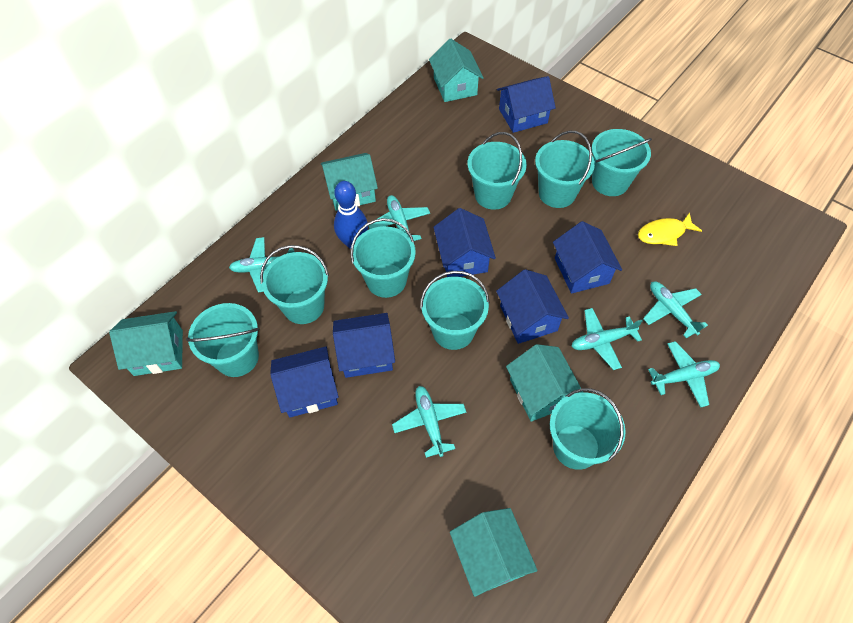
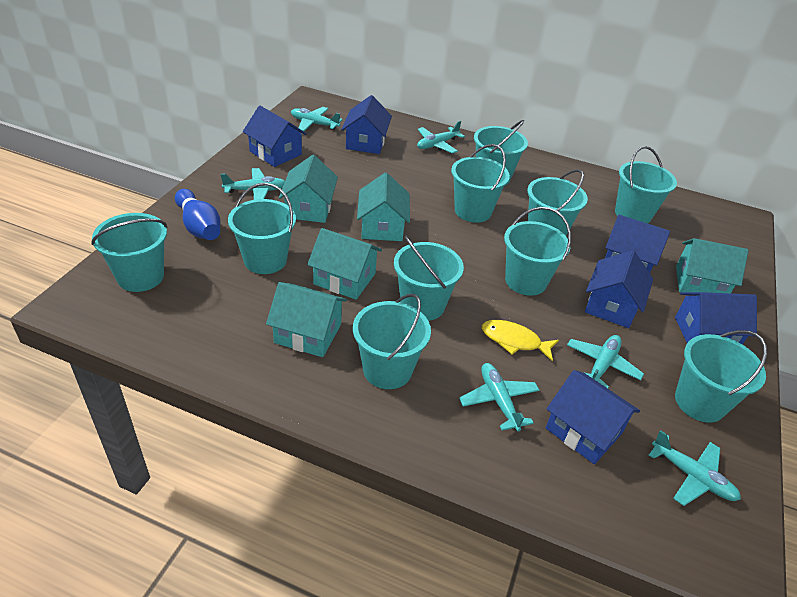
turquoise bucket: [186,303,259,377] [260,245,329,324] [350,218,416,298] [420,271,490,350] [467,132,527,210] [535,131,595,208] [550,388,626,470] [592,129,652,196] = 8 -> [91,213,167,292] [228,183,296,274] [353,294,431,389] [394,236,464,321] [451,144,510,223] [474,120,528,185] [504,207,571,296] [527,169,588,236] [615,146,677,224] [675,330,767,423] = 10

